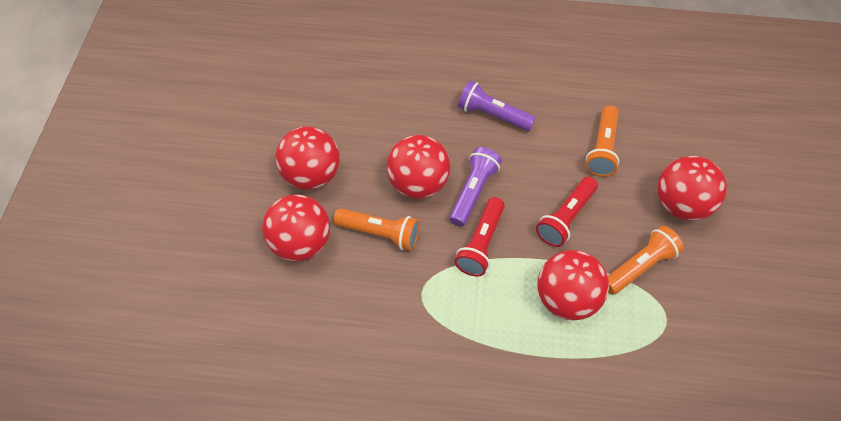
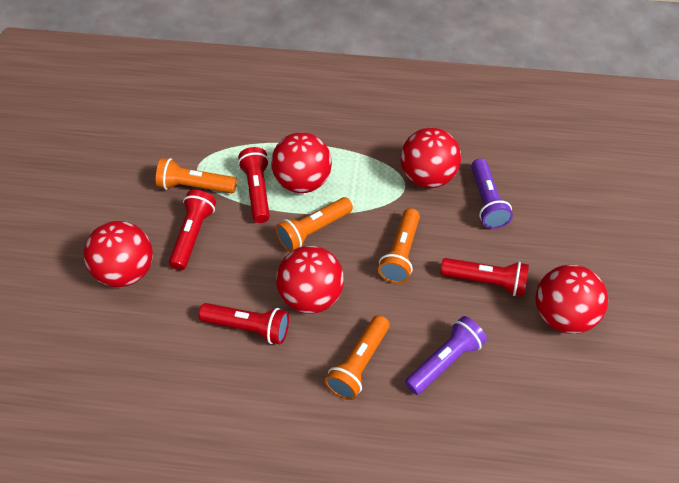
orange flashlight: [334,208,419,251] [586,105,619,177] [607,226,684,295] = 3 -> [156,158,237,193] [275,197,353,252] [325,315,390,400] [378,208,420,283] = 4
red flashlight: [454,197,505,276] [536,177,598,247] = 2 -> [169,190,216,270] [199,303,289,344] [238,147,270,223] [440,258,529,296] = 4

